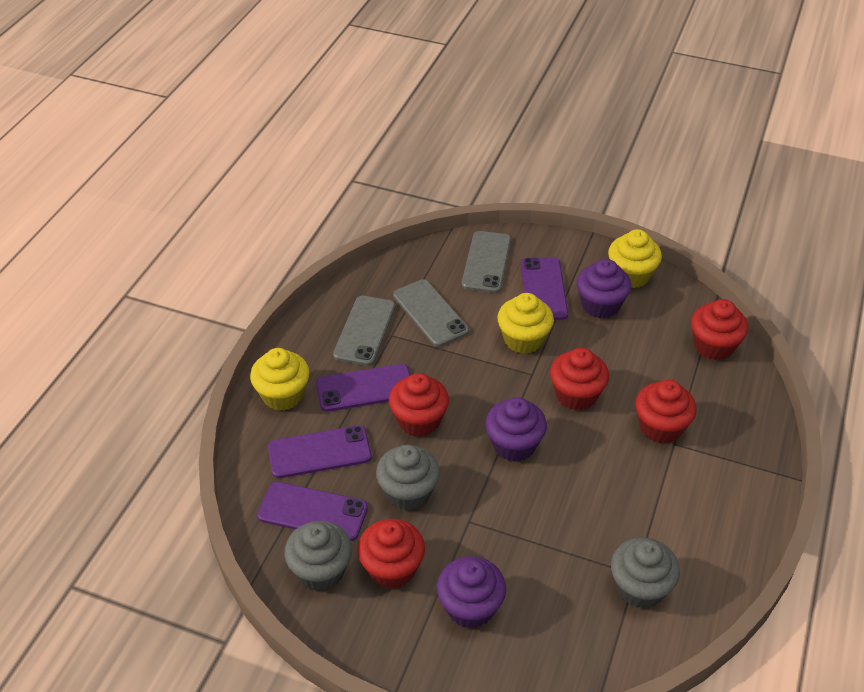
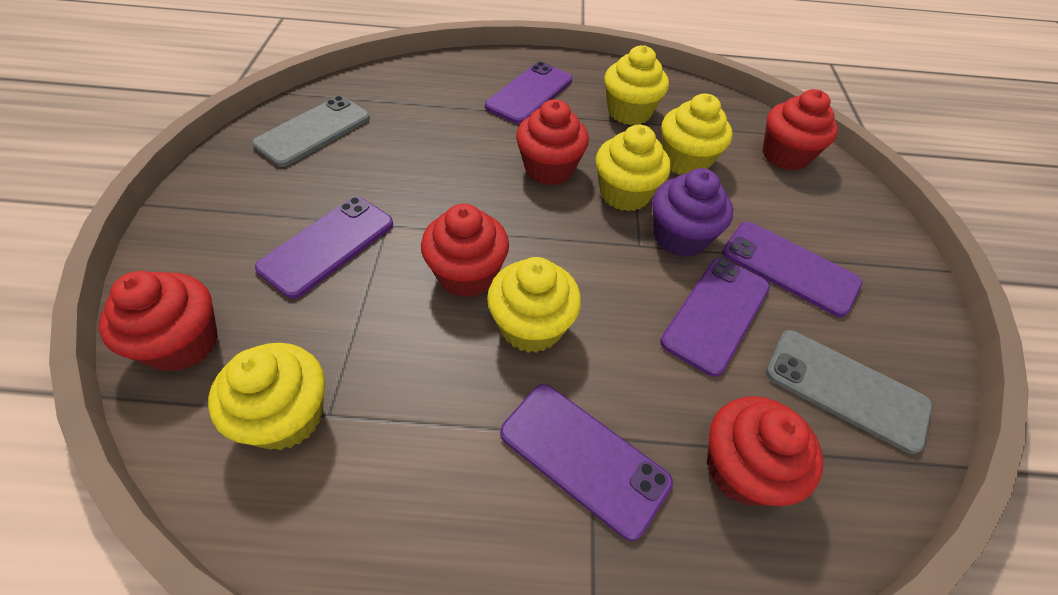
grey cupcake: [284,521,352,591] [376,445,440,511] [611,537,680,609] = 3 -> none = 0
grey phone: [333,296,395,366] [393,279,469,347] [462,231,511,293] = 3 -> [252,96,370,167] [766,330,932,454] = 2
purple cupcake: [437,556,506,628] [485,397,547,462] [577,259,631,319] = 3 -> [652,168,733,257] = 1
purple phone: [257,482,368,541] [268,425,372,478] [316,364,411,412] [521,257,568,320] = 4 -> [255,197,393,299] [485,62,572,124] [500,384,673,541] [660,258,770,377] [722,222,863,317] = 5
yellow cupcake: [250,348,310,411] [497,293,554,354] [608,229,662,288] = 3 -> [208,343,325,450] [487,257,581,353] [596,125,671,211] [604,45,669,125] [662,94,733,175] = 5

